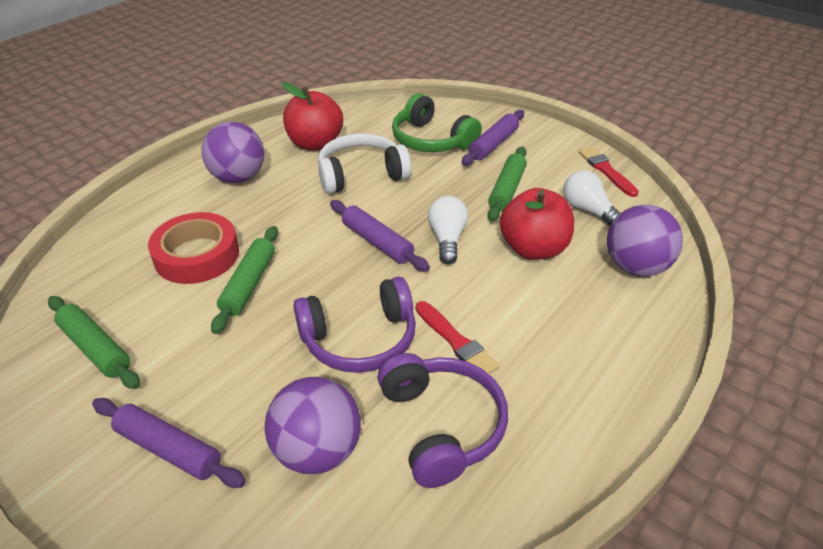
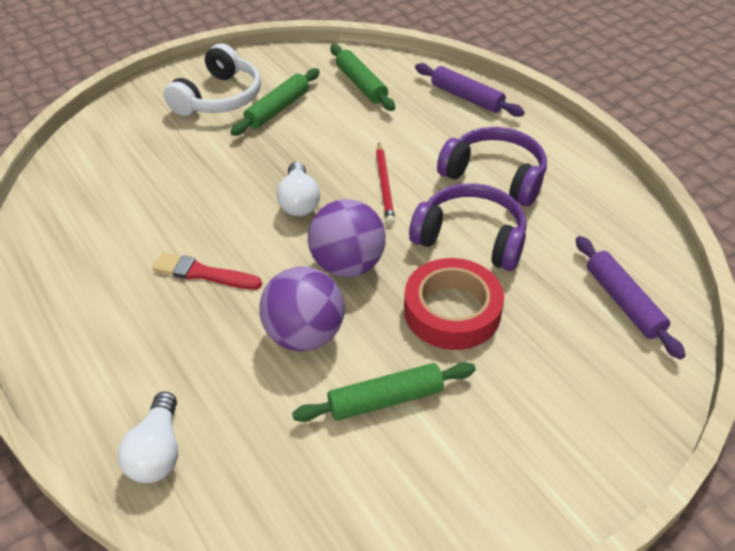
green headphones: [392,93,482,152] = 1 -> none = 0
purple ball: [202,121,264,183] [265,377,361,474] [607,205,683,277] = 3 -> [259,267,344,351] [308,199,386,277] = 2
purple rolling pin: [92,398,246,488] [330,200,430,271] [461,110,524,166] = 3 -> [415,63,525,117] [576,236,686,360] = 2
red apple: [282,83,343,151] [500,188,574,260] = 2 -> none = 0
red brush: [416,301,499,374] [579,147,639,197] = 2 -> [152,253,262,290] = 1
red pencil: none = 0 -> [376,142,395,225] = 1

